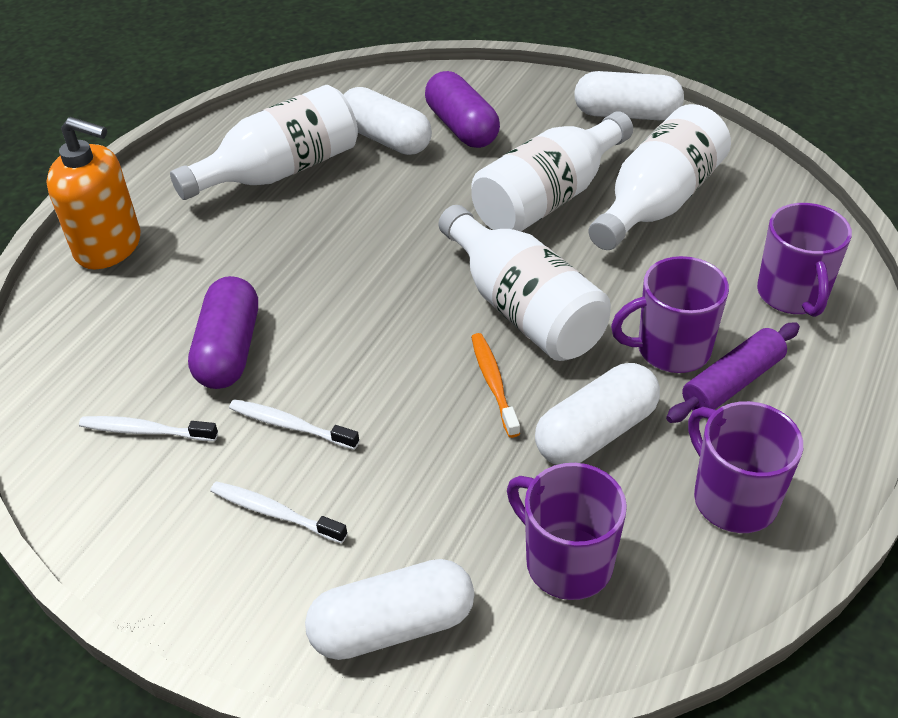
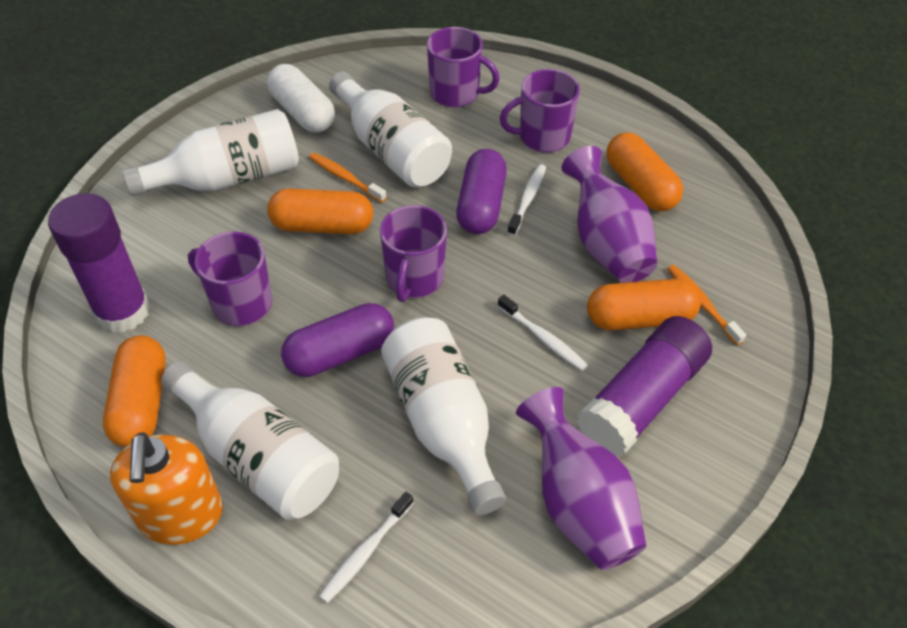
orange capsule: none = 0 -> [103,335,166,447] [267,189,373,234] [587,279,701,330] [606,132,683,211] = 4
orange toothbrush: [471,333,520,438] = 1 -> [309,153,387,203] [667,265,746,345] = 2
purple glue stick: none = 0 -> [48,193,150,333] [577,316,712,457] = 2
purple rolling pin: [666,322,800,423] = 1 -> none = 0
purple vase: none = 0 -> [516,387,647,570] [561,146,657,283] = 2
white capsule: [305,559,474,660] [343,87,432,155] [535,363,660,465] [574,71,684,120] = 4 -> [267,64,335,133] = 1

